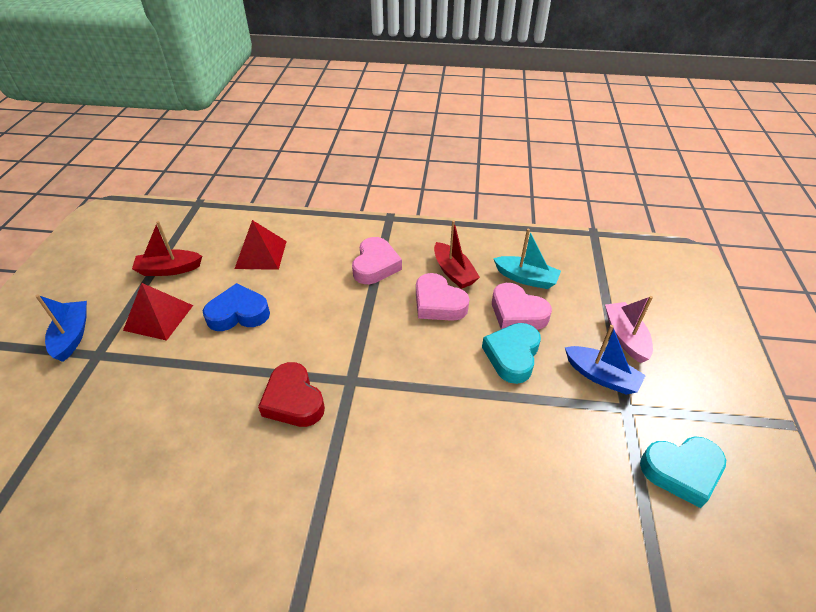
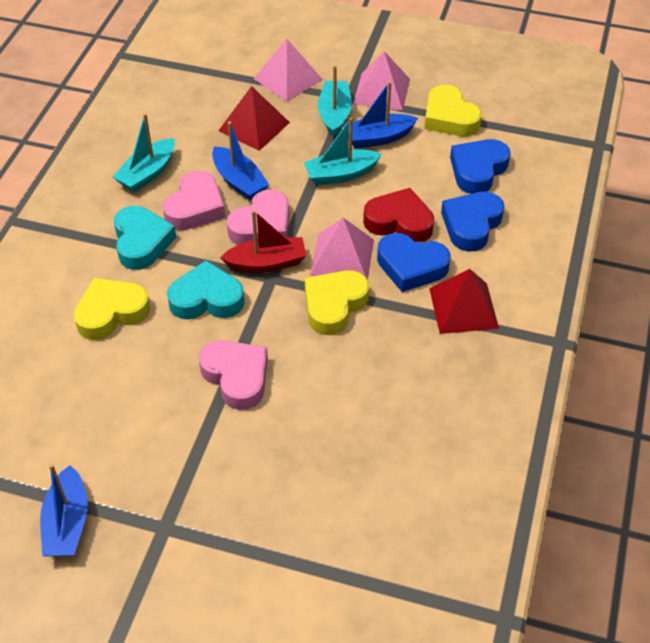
blue boat: [35,294,87,362] [565,325,646,395] = 2 -> [40,464,88,556] [212,122,269,200] [342,81,418,148] = 3
blue heart: [203,283,270,331] = 1 -> [377,233,451,292] [441,192,504,251] [450,139,510,194] = 3
pink boat: [605,296,653,363] = 1 -> none = 0
pink pyramid: none = 0 -> [254,39,323,102] [310,218,374,280] [353,51,410,111] = 3
red boat: [132,221,202,276] [434,220,480,289] = 2 -> [220,210,306,273] = 1
turquoise boat: [493,229,561,289] = 1 -> [113,113,175,192] [303,118,382,185] [318,65,352,137] = 3
yellow heart: none = 0 -> [74,278,150,340] [305,270,369,335] [425,85,482,137] = 3

